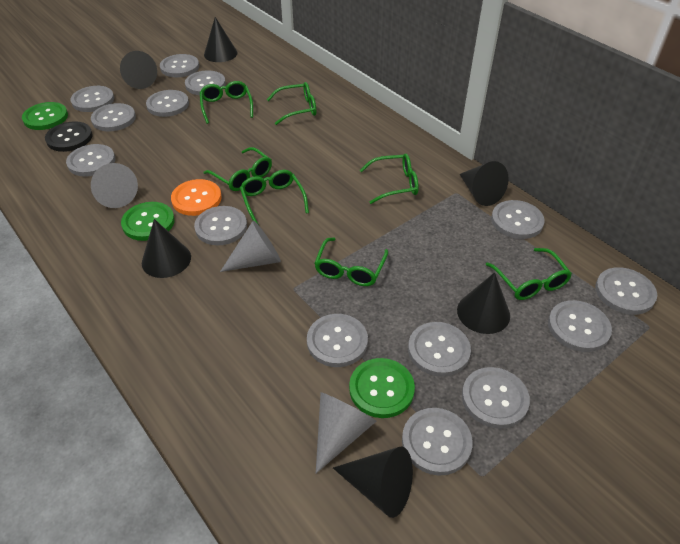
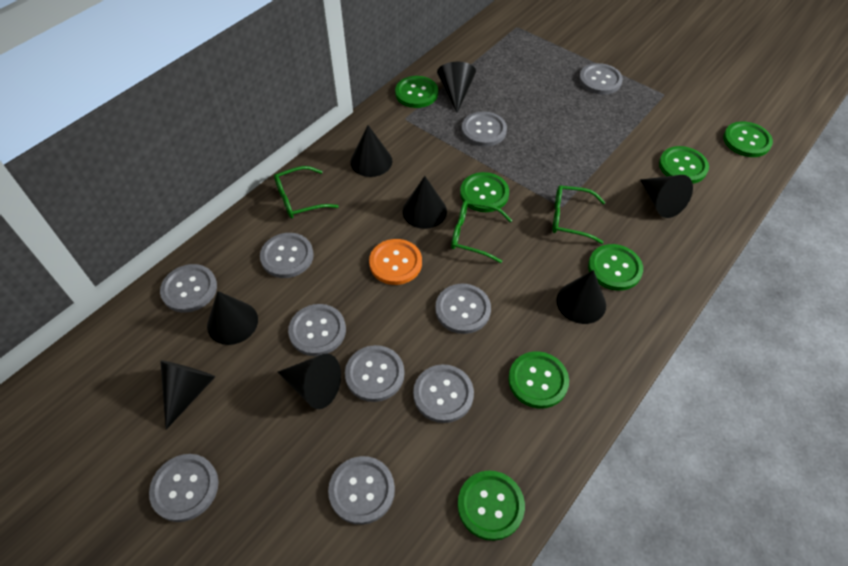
black button: [45,121,93,152] = 1 -> none = 0
black cone: [120,51,157,89] [142,219,191,278] [204,17,238,62] [333,446,413,518] [457,272,510,334] [460,161,509,206] = 6 -> [160,360,216,430] [207,291,258,345] [278,354,341,409] [350,125,392,177] [402,176,447,229] [437,62,476,113] [556,270,606,324] [640,175,693,218] = 8
green button: [22,102,68,130] [121,202,175,241] [349,358,415,418] = 3 -> [395,76,438,108] [458,470,525,541] [460,172,509,212] [508,351,569,409] [588,244,643,291] [659,146,709,184] [723,121,773,157] = 7
green glasses: [200,81,253,124] [203,147,272,191] [240,170,309,225] [267,82,316,125] [314,237,388,286] [360,154,419,204] [485,248,572,300] = 7 -> [274,166,339,219] [451,201,512,263] [552,185,605,244] = 3
grey button: [66,144,115,177] [70,86,114,112] [91,103,136,131] [146,90,189,117] [160,54,199,77] [185,70,226,95] [194,206,247,245] [307,314,368,367] [402,408,473,476] [408,322,471,377] [462,367,530,429] [491,200,545,239] [548,300,612,352] [595,267,657,315] = 14 -> [149,454,218,522] [160,264,217,313] [260,233,314,278] [288,304,346,356] [328,456,395,525] [345,345,405,402] [413,364,474,423] [435,284,491,334] [461,111,507,147] [579,63,623,95] = 10
grey cone: [91,163,138,208] [220,220,281,272] [316,392,376,473] = 3 -> none = 0

